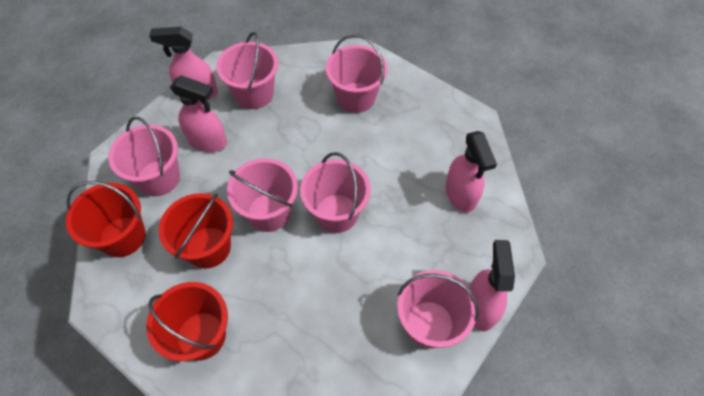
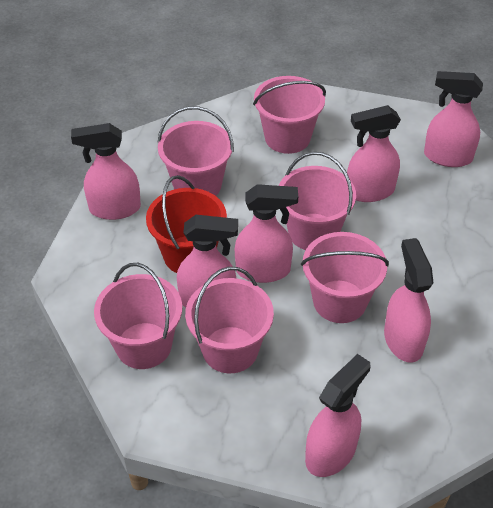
pink spray bottle: [149,27,218,102] [170,75,227,152] [446,131,497,213] [469,240,515,332] = 4 -> [71,123,141,220] [177,215,238,308] [235,184,298,283] [305,354,371,477] [347,105,401,202] [384,238,433,362] [424,71,483,167] = 7
red bucket: [66,181,146,257] [146,282,228,361] [159,193,233,269] = 3 -> [146,175,227,273] = 1

